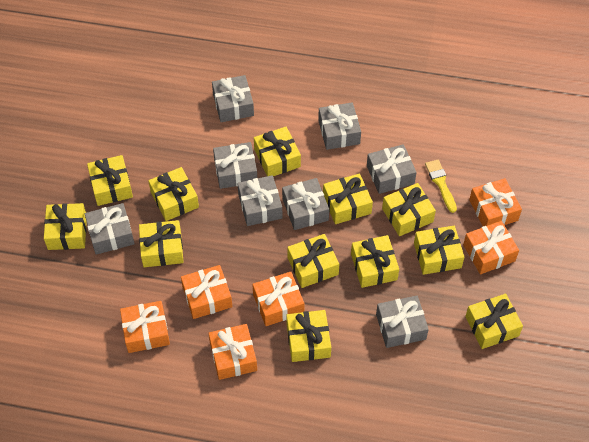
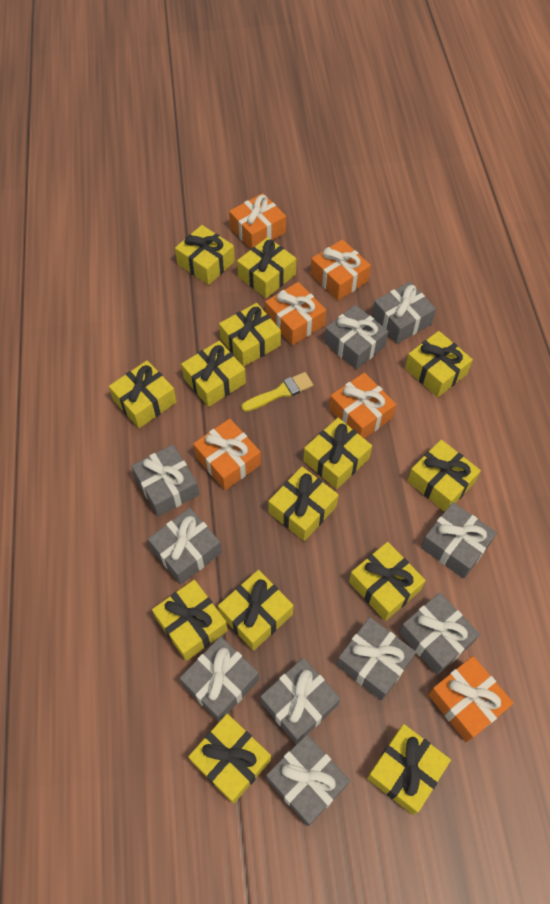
grey gift: [85,203,135,255] [212,75,254,122] [213,142,257,189] [237,175,282,226] [282,178,329,230] [318,102,361,150] [367,144,417,194] [376,296,429,348] = 8 -> [131,444,199,517] [148,508,222,584] [180,636,259,722] [260,658,340,744] [266,734,350,826] [324,305,388,370] [337,617,416,701] [372,282,436,344] [399,593,480,675] [421,502,497,579] = 10
yellow gift: [44,203,86,250] [87,155,133,206] [139,220,184,267] [148,167,199,221] [254,127,301,176] [286,310,331,362] [287,234,339,288] [323,173,373,224] [351,235,399,288] [382,183,436,236] [414,226,464,275] [465,294,523,349] = 12 -> [109,360,177,428] [152,580,228,661] [175,225,235,285] [181,341,246,407] [188,714,271,804] [218,570,294,651] [219,303,281,367] [237,237,296,298] [268,467,339,541] [303,418,372,489] [349,542,426,621] [367,724,451,815] [405,331,473,397] [408,440,481,512] = 14

